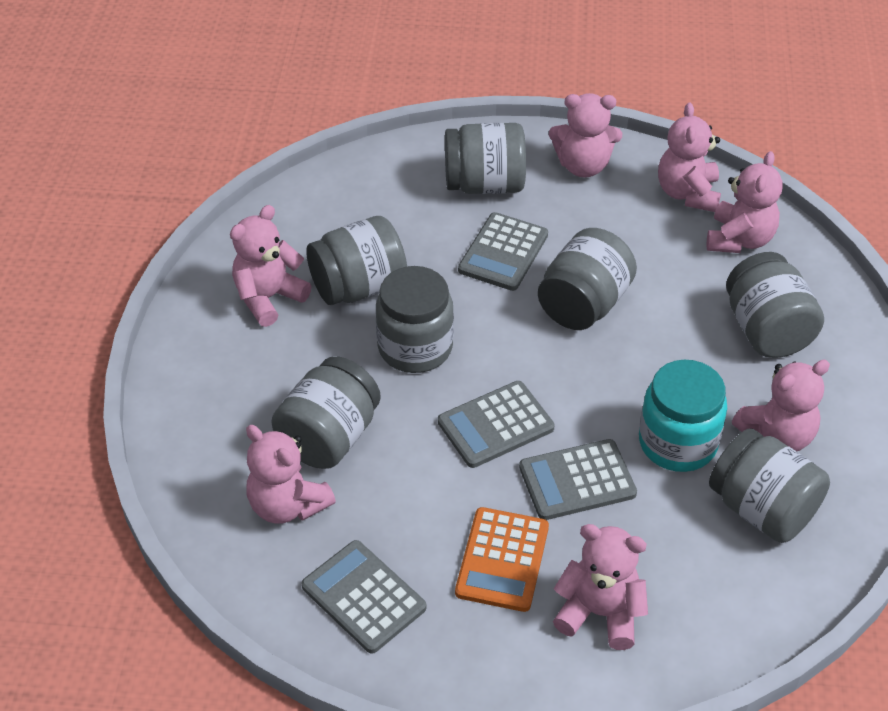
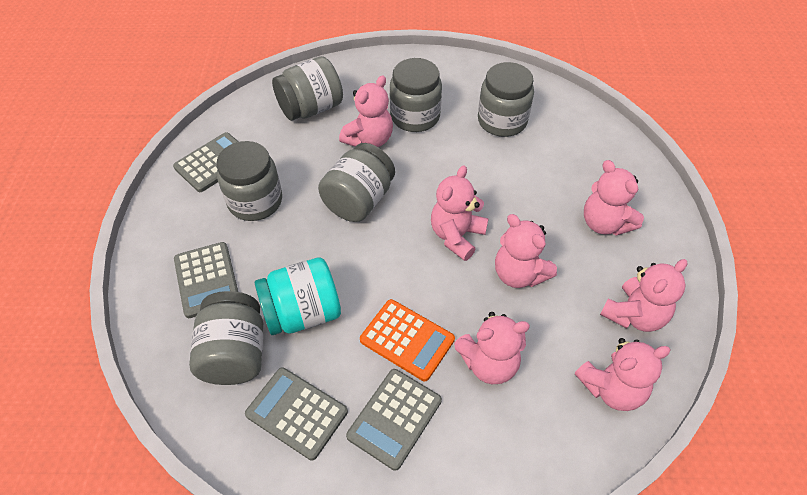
grey jar: [271,356,381,469] [306,216,407,305] [376,266,454,373] [445,123,526,194] [538,228,637,330] [709,428,830,543] [726,252,824,358] = 7 -> [189,291,263,385] [216,141,282,221] [272,56,343,121] [318,143,395,222] [390,58,442,132] [478,62,534,137] = 6

